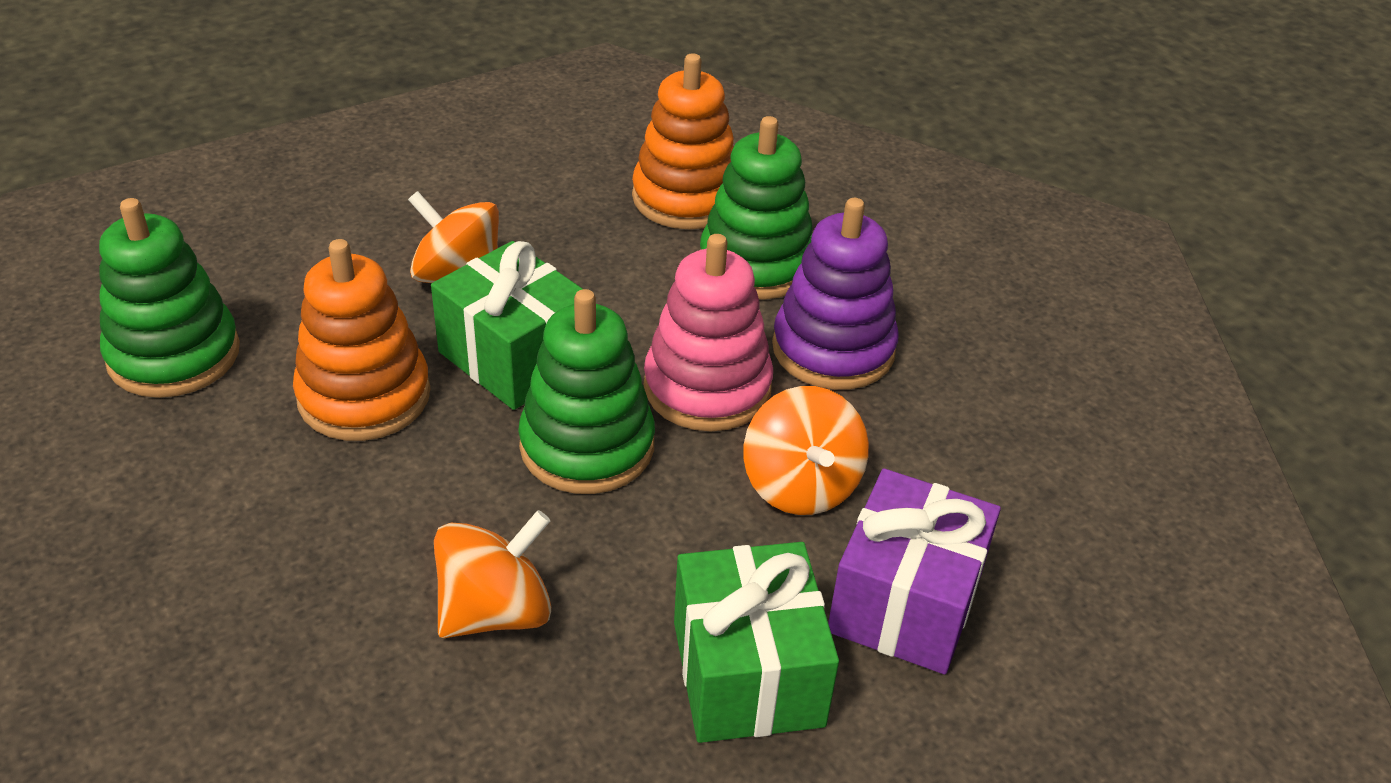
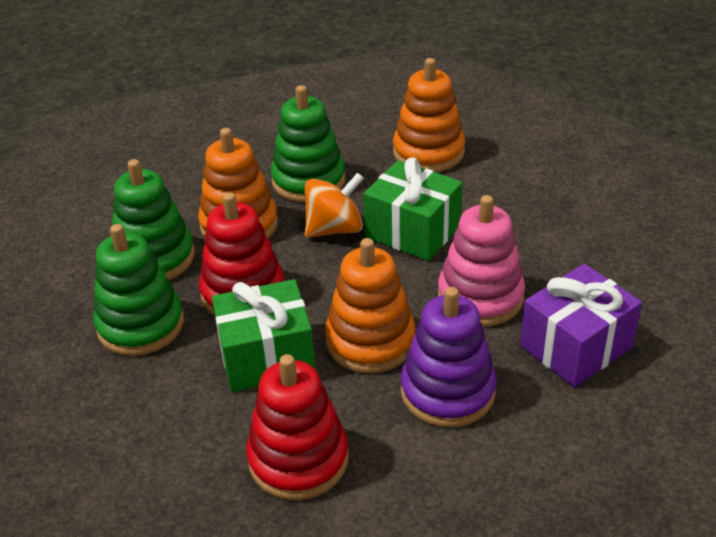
orange spinning top: [408,191,499,283] [434,510,551,638] [743,386,869,515] = 3 -> [305,173,364,238] = 1
orange stacking toy: [293,239,431,441] [632,53,734,229] = 2 -> [198,128,278,238] [325,238,416,373] [393,58,465,172] = 3
red stacking toy: none = 0 -> [199,192,284,316] [246,354,349,500] = 2

